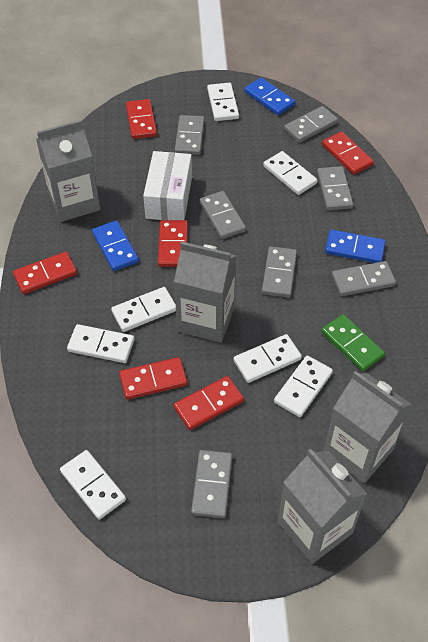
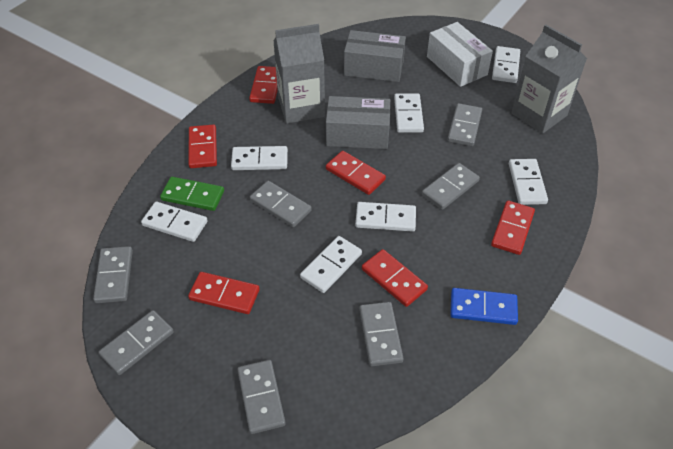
blue domino: [92,221,139,271] [244,78,295,115] [325,230,386,263] = 3 -> [450,288,518,325] = 1
grey box: none = 0 -> [326,96,390,149] [344,30,406,82] = 2
grey carton: [36,120,100,222] [174,241,236,343] [278,449,367,564] [324,371,411,483] = 4 -> [274,24,325,124] [511,25,587,134] = 2

